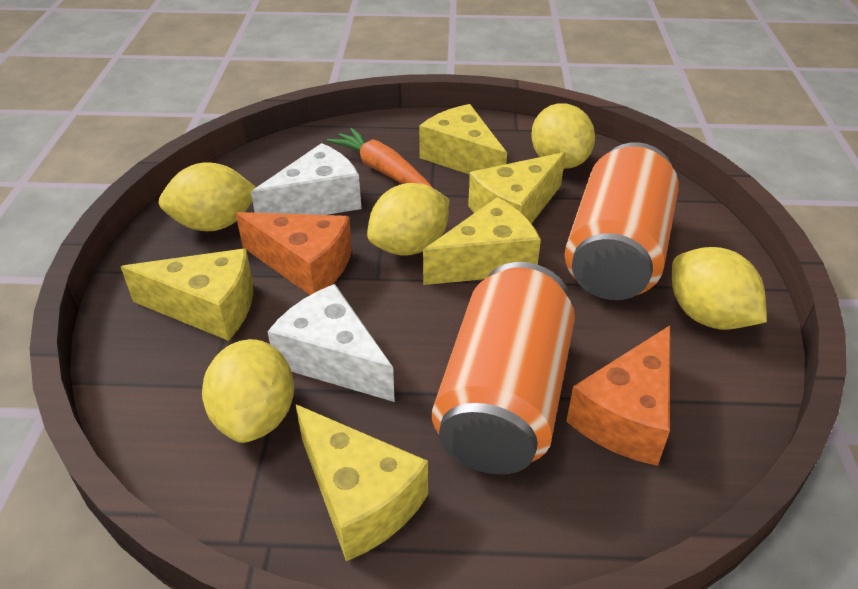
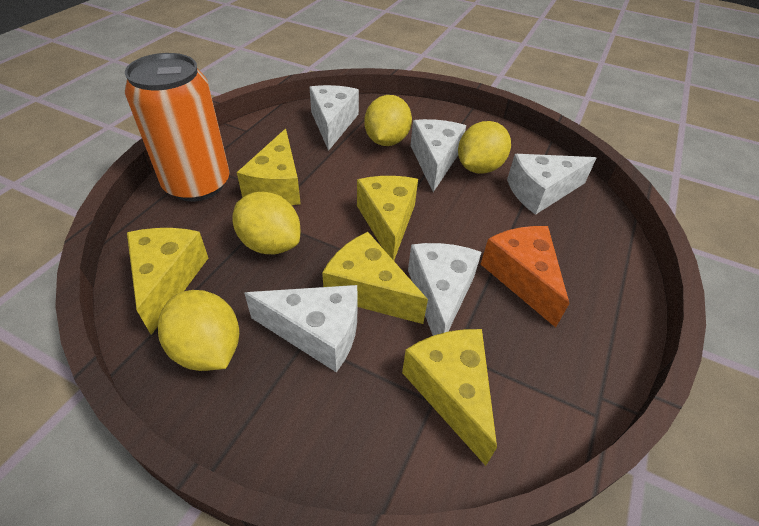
orange can: [432,262,575,474] [564,142,679,300] = 2 -> [125,53,230,201] = 1
orange carrot: [327,128,433,188] = 1 -> none = 0
orange cheese: [236,212,352,295] [566,325,670,466] = 2 -> [481,226,569,328] = 1
white cheese: [251,143,361,215] [267,284,395,402] = 2 -> [244,285,358,372] [309,85,359,151] [408,243,482,336] [410,119,466,192] [507,154,596,215] = 5
yellow lemon: [159,162,256,231] [202,339,294,443] [367,183,449,256] [531,103,595,169] [672,247,767,330] = 5 -> [158,290,239,371] [232,192,301,254] [364,95,412,146] [458,121,511,174] = 4

